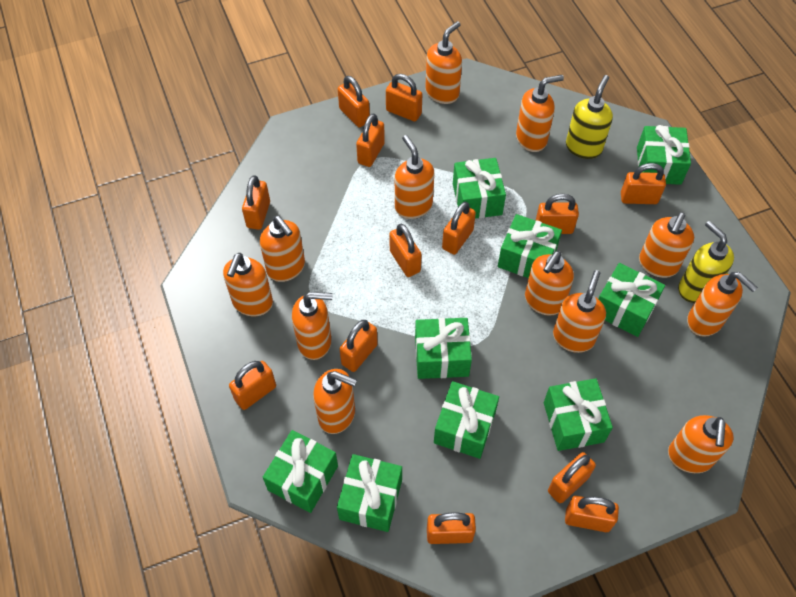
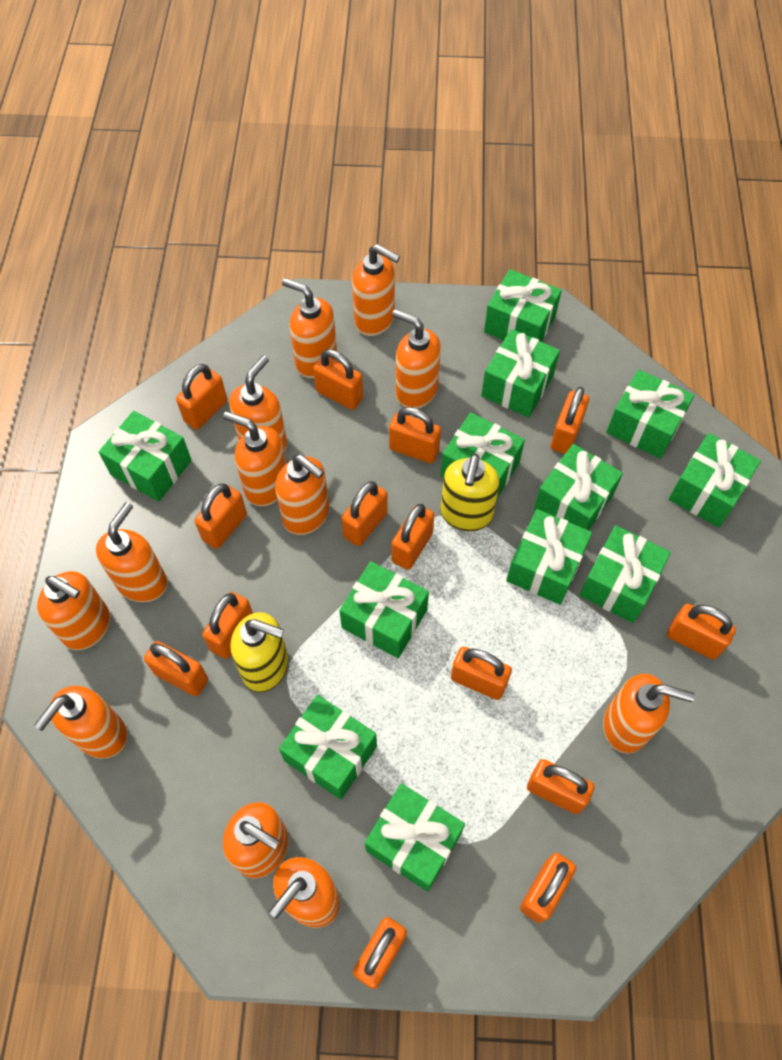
green gift: [263,430,338,513] [337,454,402,532] [415,318,472,379] [434,381,499,459] [453,158,506,219] [498,214,562,278] [544,378,613,451] [598,263,665,337] [637,125,691,185] = 9 -> [99,411,192,502] [279,695,377,800] [339,561,429,658] [365,783,465,892] [440,413,525,498] [481,329,560,418] [484,269,562,342] [506,509,592,605] [534,444,623,530] [579,525,671,623] [606,369,694,459] [669,433,761,527] = 12
orange padlock: [229,361,276,410] [242,175,270,230] [338,76,370,128] [339,320,378,372] [356,113,385,167] [386,74,422,121] [389,224,422,277] [427,512,476,544] [442,202,476,255] [536,194,579,234] [548,452,596,503] [565,496,619,532] [621,163,666,204] = 13 -> [144,641,208,696] [176,364,227,430] [195,484,247,549] [202,592,253,659] [313,349,363,410] [341,481,388,546] [353,917,407,989] [389,407,441,463] [392,504,434,570] [451,647,512,700] [520,853,576,923] [527,759,595,814] [551,387,589,454] [667,604,736,660] = 14

